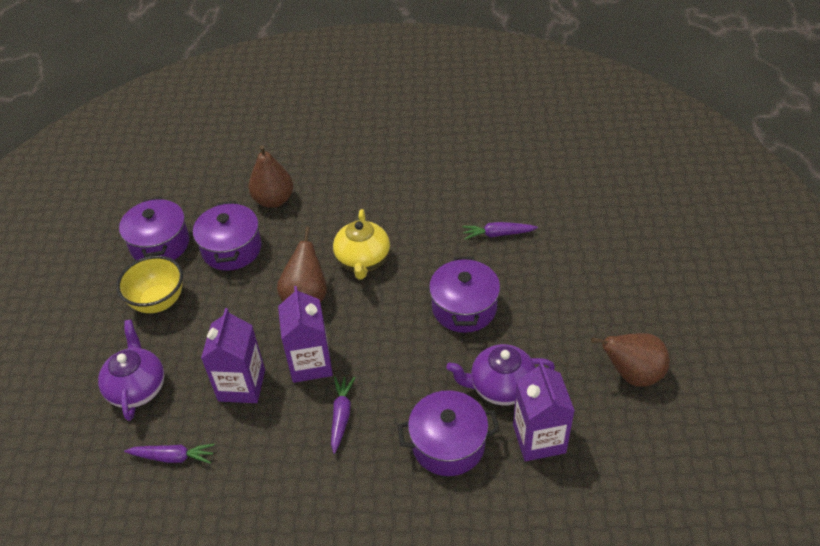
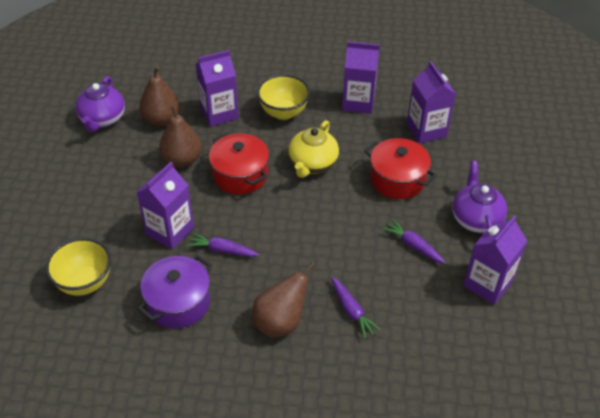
purple carton: [201,308,265,403] [278,286,333,383] [513,361,575,461] = 3 -> [136,162,194,250] [195,50,239,127] [342,41,379,114] [407,61,456,144] [463,215,527,305] = 5
purple pot: [119,197,189,260] [193,201,262,271] [397,390,500,476] [429,256,500,333] = 4 -> [137,255,212,328] = 1
red pot: none = 0 -> [209,133,269,195] [365,138,437,199] = 2
yellow bowl: [116,256,183,313] = 1 -> [45,238,111,296] [257,74,310,120] = 2

